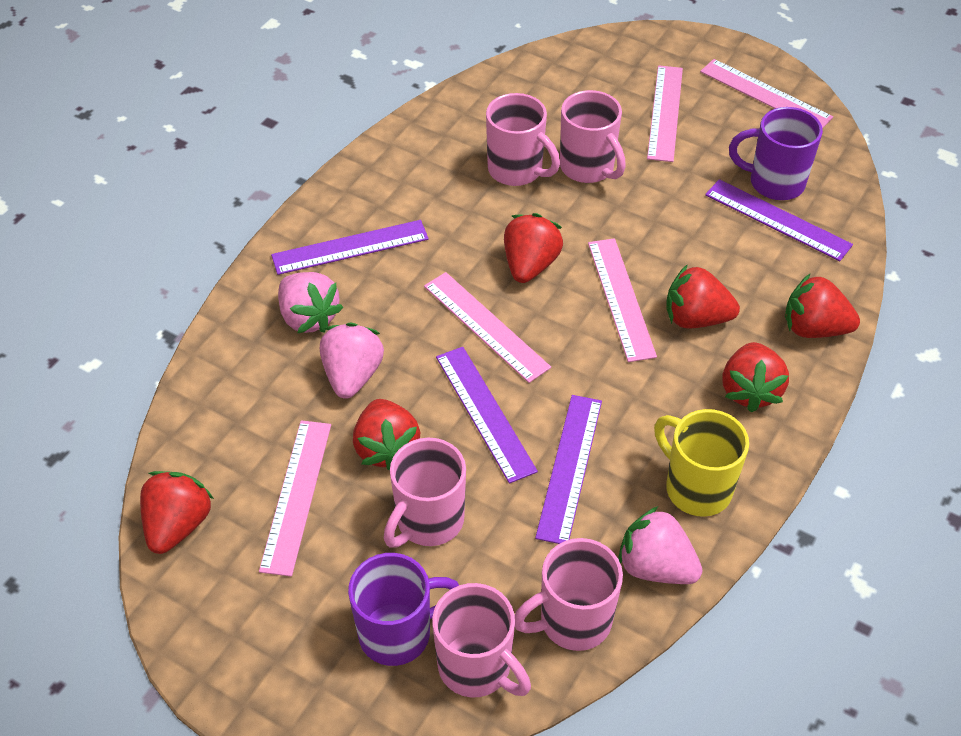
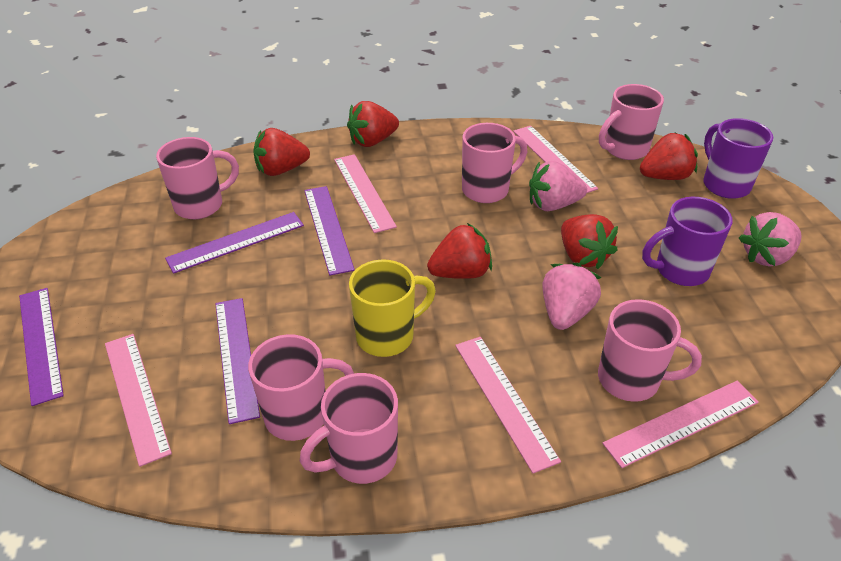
pink mug: [384,438,466,548] [432,583,531,697] [486,93,560,186] [515,538,623,651] [560,90,626,183] = 5 -> [156,137,239,219] [248,334,354,441] [300,373,398,484] [462,123,527,203] [598,299,702,402] [599,84,664,160] = 6
red strawberry: [140,471,214,554] [353,399,421,470] [504,213,563,283] [666,264,740,329] [722,342,789,412] [785,273,860,338] = 6 -> [253,128,310,176] [347,101,399,147] [427,223,492,279] [561,214,618,269] [640,132,698,180] = 5

